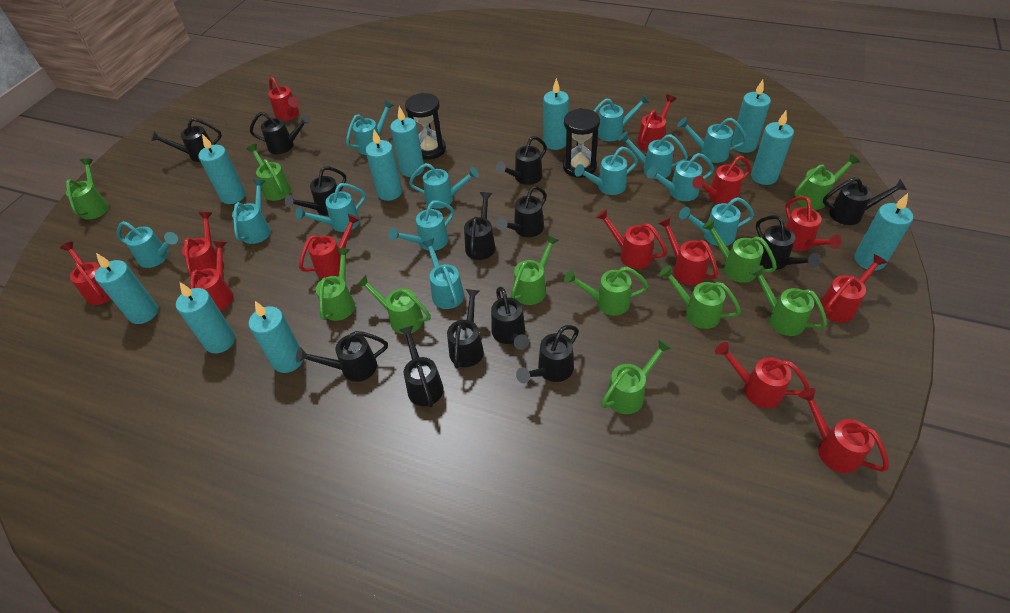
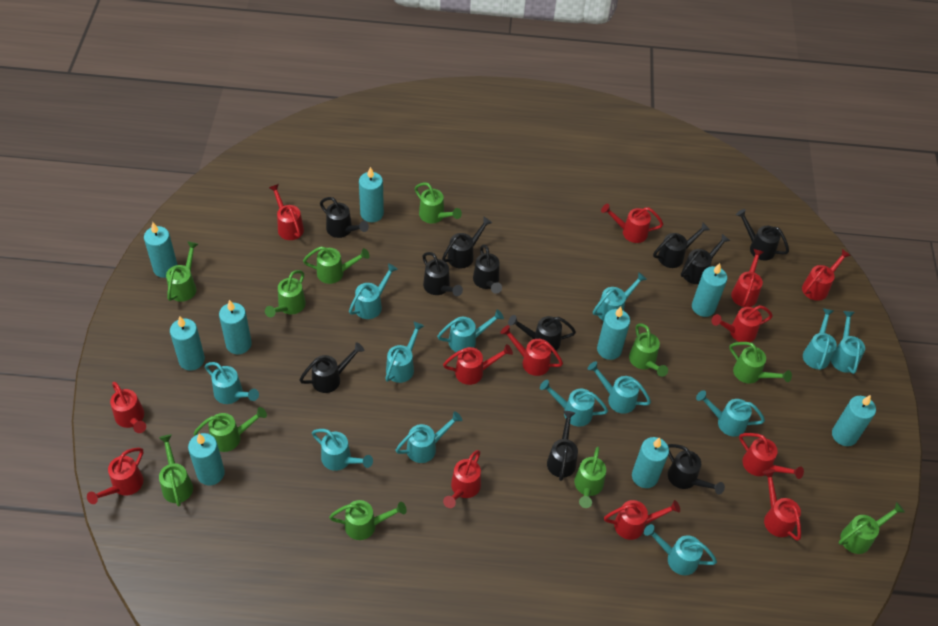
black hourglass: [405,93,446,159] [563,108,600,178] = 2 -> none = 0
black watering can: [151,118,222,162] [250,112,311,154] [285,166,346,216] [296,331,388,382] [400,326,444,407] [447,289,484,368] [464,192,496,260] [491,287,529,350] [495,136,547,185] [496,186,547,237] [516,325,579,383] [756,215,820,270] [823,177,907,225] = 13 -> [299,342,364,393] [320,197,369,238] [423,252,463,296] [442,217,492,269] [473,244,502,294] [508,315,576,353] [547,411,578,481] [653,223,710,268] [668,444,725,495] [681,234,730,284] [736,209,789,261] = 11
turquoise candle: [95,253,158,324] [176,282,235,353] [198,134,246,204] [249,301,303,373] [365,130,402,201] [390,106,424,177] [543,78,569,150] [731,80,771,153] [751,111,794,185] [854,193,913,271] = 10 -> [144,222,177,278] [170,316,205,371] [188,433,225,485] [219,300,252,354] [359,167,384,222] [597,307,630,360] [632,437,669,488] [692,263,727,317] [832,395,876,446] = 9

